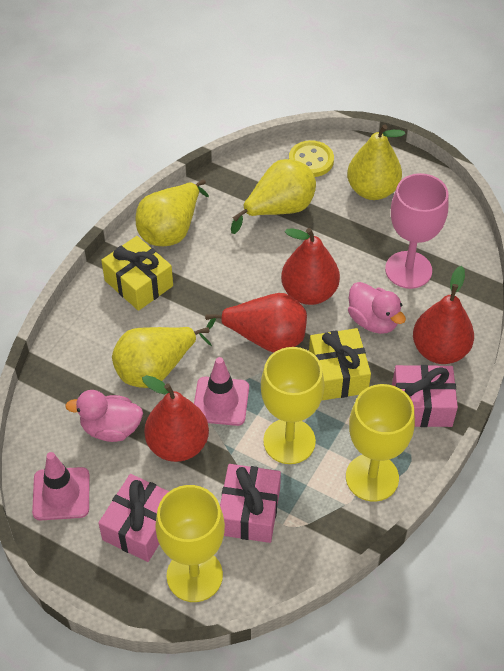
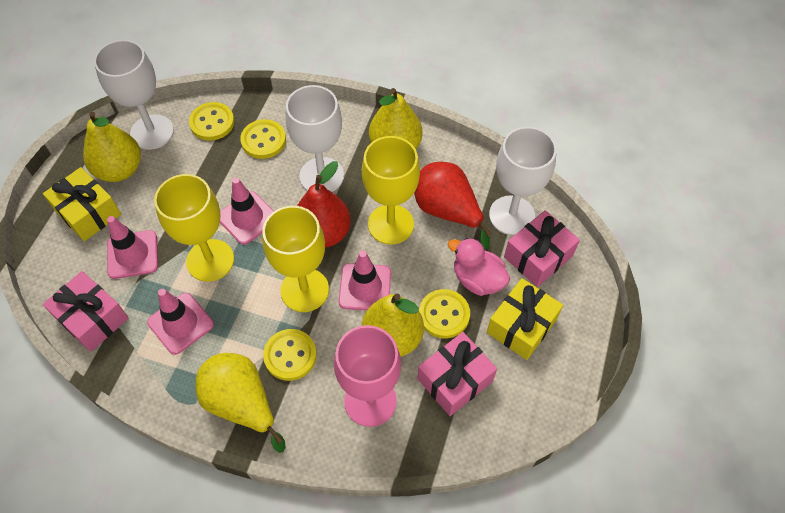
pink duck: [65,390,143,442] [348,282,406,334] = 2 -> [448,238,510,296] = 1
pink traffic cone: [32,452,90,521] [194,357,249,426] = 2 -> [107,216,158,279] [147,289,214,355] [220,177,274,245] [339,250,391,310] = 4
red pear: [142,375,209,462] [205,293,307,353] [281,228,340,305] [413,266,474,364] = 4 -> [297,161,351,248] [414,162,492,249] = 2
white goblet: none = 0 -> [94,40,174,150] [285,85,344,192] [489,127,557,235] = 3
yellow button: [289,140,334,177] = 1 -> [189,102,234,141] [240,119,286,159] [263,329,317,381] [419,289,470,338] = 4

